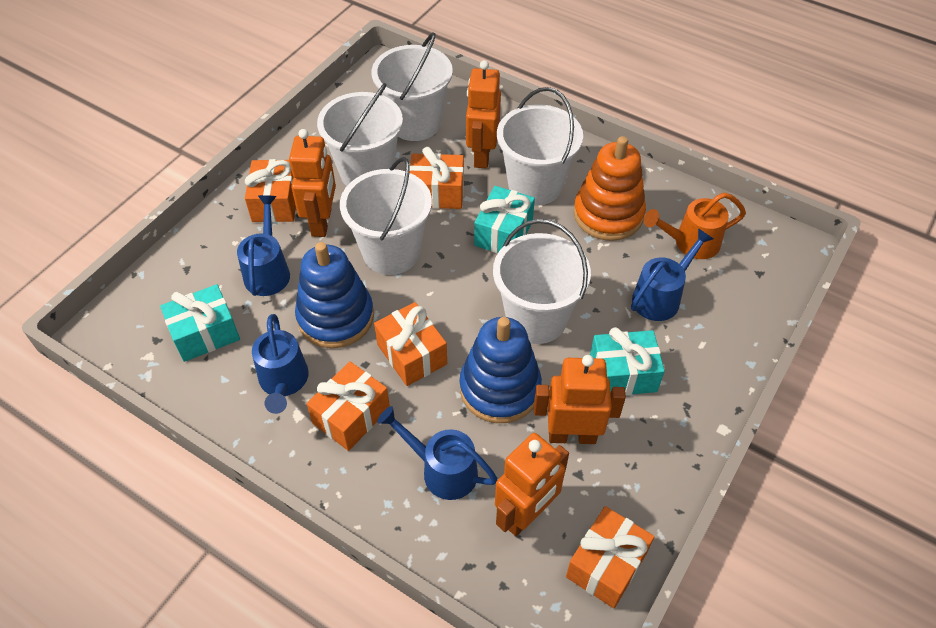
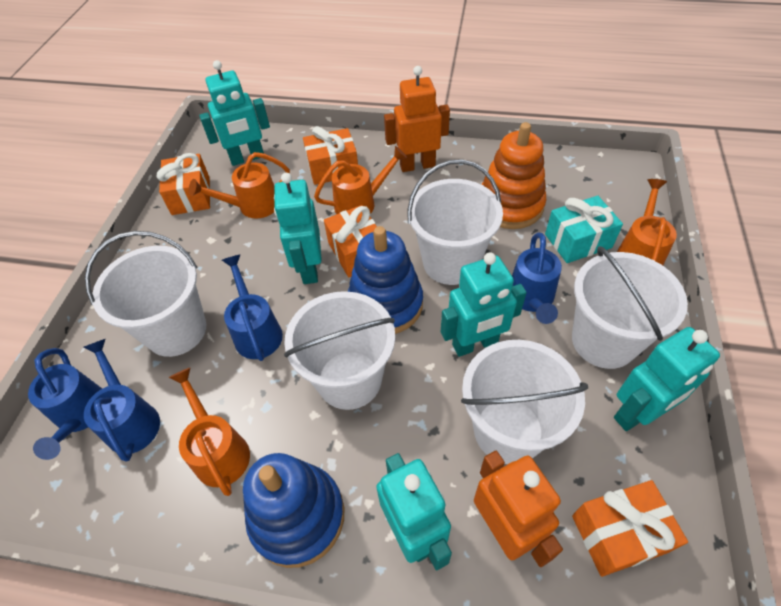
orange gift: [245,159,296,222] [306,361,390,451] [374,302,447,386] [409,147,464,209] [566,506,654,608] = 5 -> [156,153,210,215] [303,126,358,185] [324,205,377,277] [572,480,688,577] = 4
orange robot: [289,129,336,237] [466,60,501,169] [495,433,569,536] [534,355,626,444] = 4 -> [384,66,450,172] [474,451,563,567] = 2
orange watering can: [644,193,746,259] = 1 -> [169,367,250,496] [189,152,290,219] [314,146,408,214] [617,179,677,265] = 4
turquoise gift: [160,284,240,362] [474,186,535,253] [590,327,665,395] = 3 -> [545,196,623,263] = 1
turquoise robot: none = 0 -> [199,60,270,166] [274,173,322,284] [376,453,452,570] [441,252,527,357] [614,327,720,431] = 5

